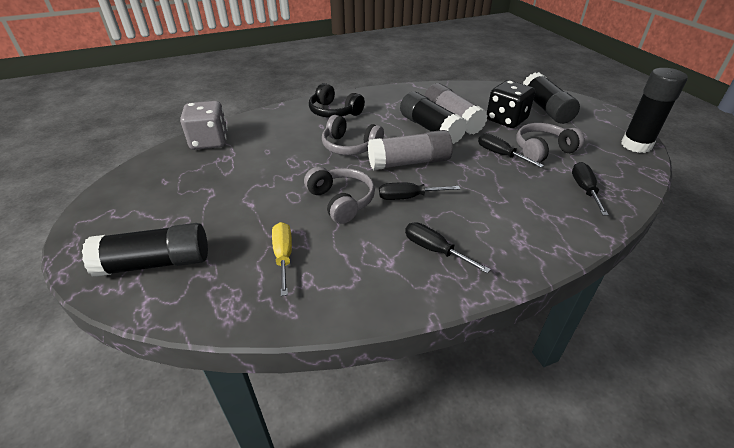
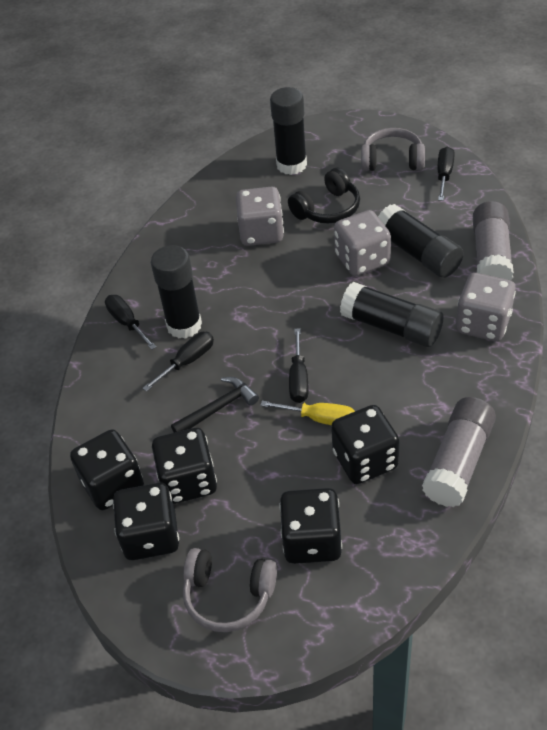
black dice: [487,80,535,128] = 1 -> [70,429,144,510] [113,483,179,560] [152,428,217,504] [279,488,342,564] [331,405,400,484] = 5
black hammer: none = 0 -> [171,377,259,433] = 1
grey dice: [180,101,228,150] = 1 -> [236,186,284,246] [334,210,391,276] [456,273,516,341] = 3
grey headphones: [304,167,375,224] [322,115,384,155] [516,123,585,163] = 3 -> [183,548,277,632] [361,128,425,171] = 2

